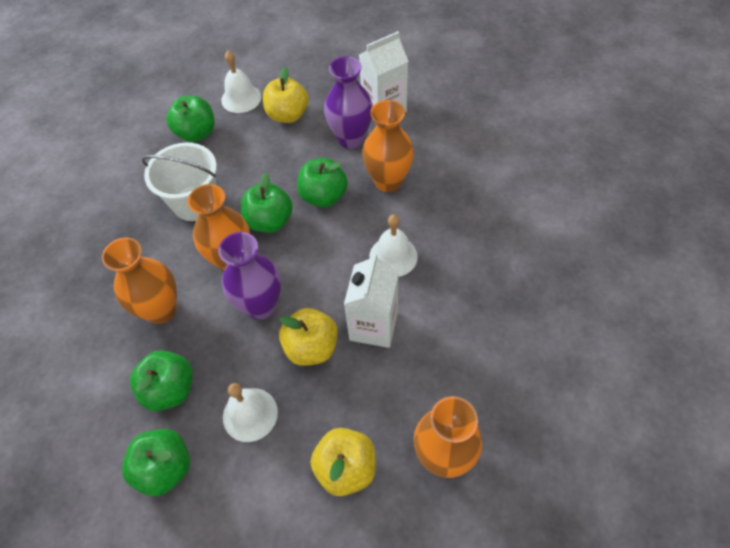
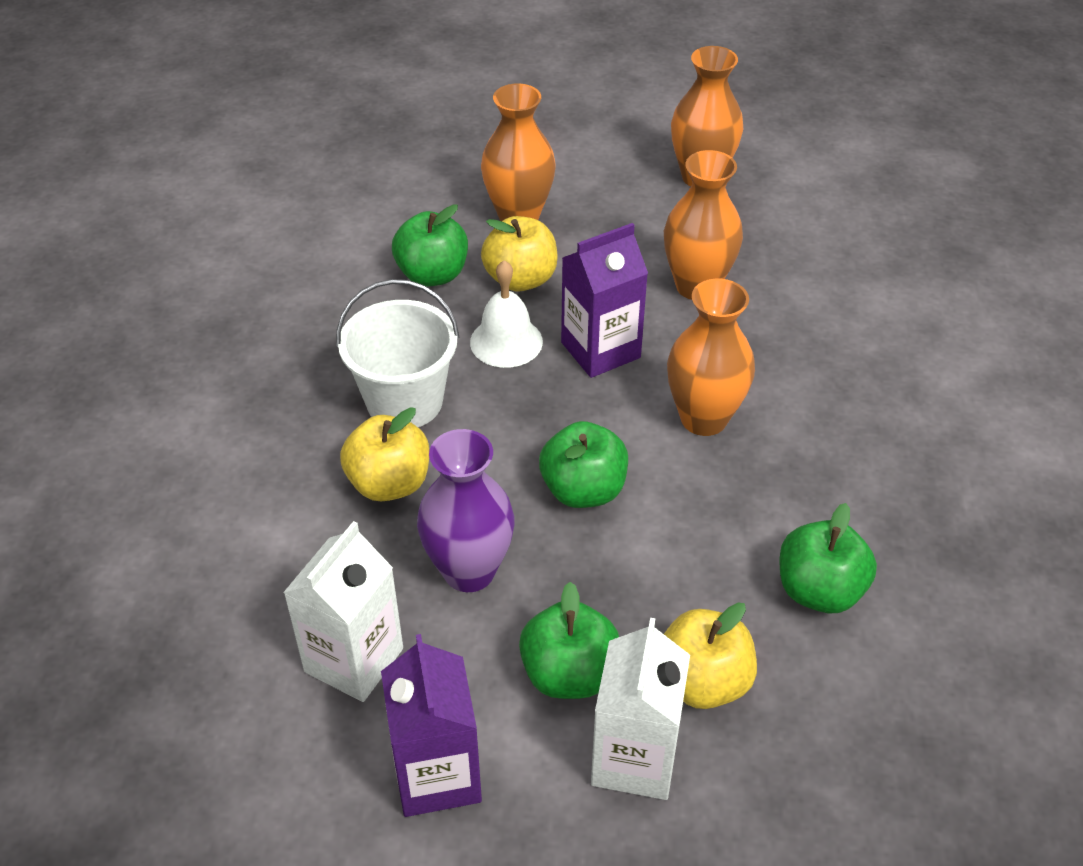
green apple: [122,429,190,496] [130,350,193,411] [167,96,214,142] [241,172,293,233] [297,158,348,207] = 5 -> [392,204,468,286] [519,582,619,699] [539,421,628,508] [780,503,877,613] = 4
purple carton: none = 0 -> [381,634,482,817] [561,223,648,378] = 2
purple vase: [218,232,281,320] [324,56,373,149] = 2 -> [417,429,515,592] = 1
white bell: [221,51,261,113] [223,383,278,442] [369,214,418,277] = 3 -> [470,260,543,368] = 1

